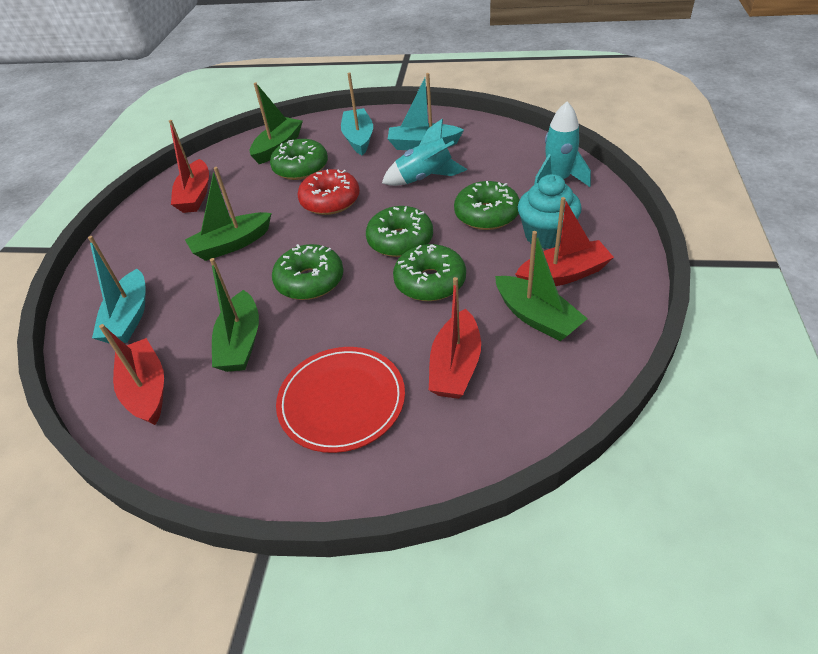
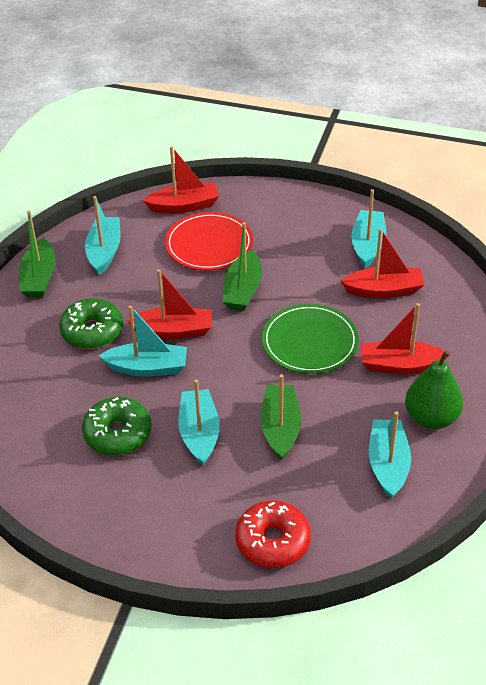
green boat: [185,167,272,261] [210,258,259,372] [250,82,303,164] [495,231,588,341] = 4 -> [19,210,55,298] [223,222,262,311] [260,374,301,461] = 3
green donut: [270,139,328,180] [272,244,344,300] [366,206,433,257] [393,244,466,301] [454,181,520,230] = 5 -> [59,298,123,349] [82,397,151,455] = 2
green pear: none = 0 -> [405,350,464,429] = 1
green plate: none = 0 -> [262,304,359,374] = 1
turquoise boat: [88,236,146,344] [341,72,373,156] [388,73,464,150] = 3 -> [85,196,121,275] [98,306,187,376] [178,380,220,466] [351,189,386,268] [369,411,411,499] = 5
turquoise cupcake: [518,174,582,249] = 1 -> none = 0
turquoise rocket: [382,119,467,186] [534,101,591,187] = 2 -> none = 0

